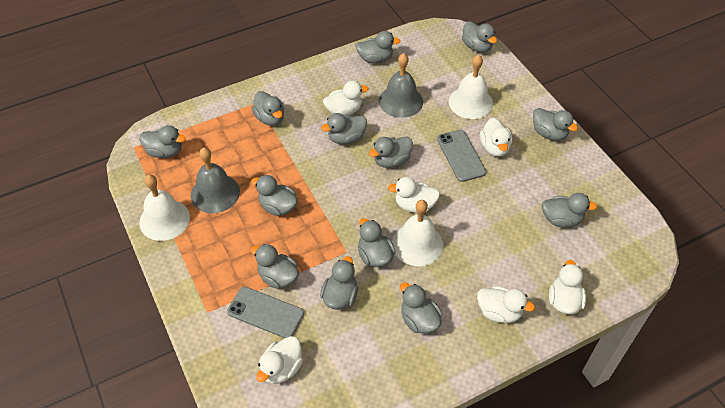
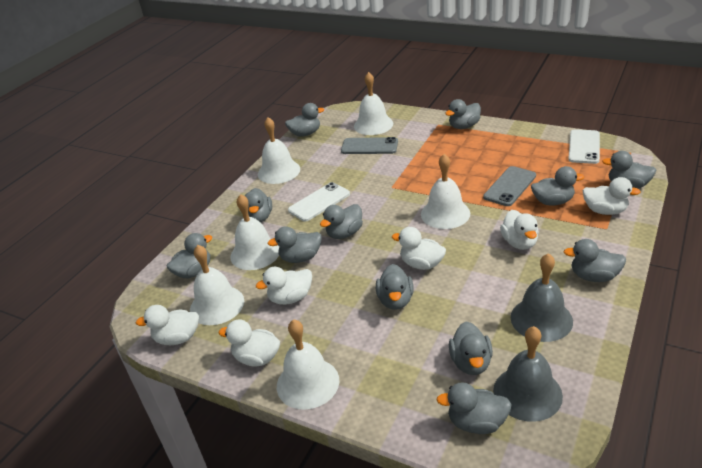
grey duck: [139,125,186,158] [251,175,298,216] [251,244,299,289] [252,91,284,126] [320,256,358,310] [321,113,367,145] [356,31,400,63] [358,218,396,267] [369,137,413,168] [400,282,442,334] [462,21,497,52] [533,108,578,141] [542,193,597,227] = 13 -> [166,233,212,278] [245,188,272,223] [268,226,321,263] [285,103,324,137] [320,204,363,239] [376,264,414,310] [436,382,512,434] [445,99,481,129] [449,321,493,375] [531,166,584,206] [564,239,626,282] [602,151,656,189] = 12
white bell: [139,175,190,241] [392,200,443,266] [449,55,493,119] = 3 -> [190,245,244,325] [230,194,279,270] [258,117,300,184] [277,319,339,410] [354,72,393,135] [421,154,470,229] = 6
white phone: none = 0 -> [288,182,350,222] [568,129,600,164] = 2

